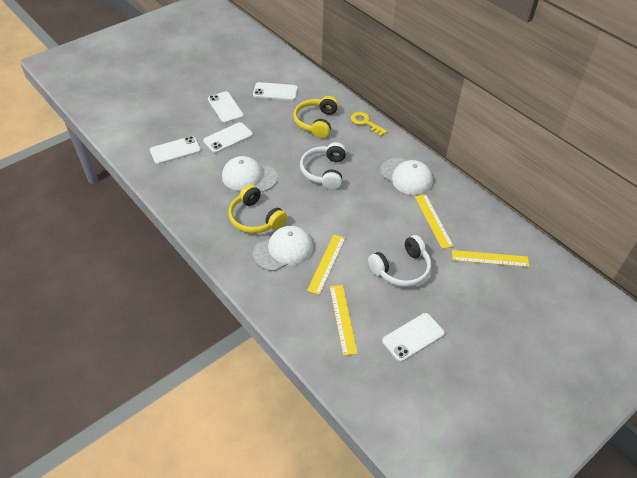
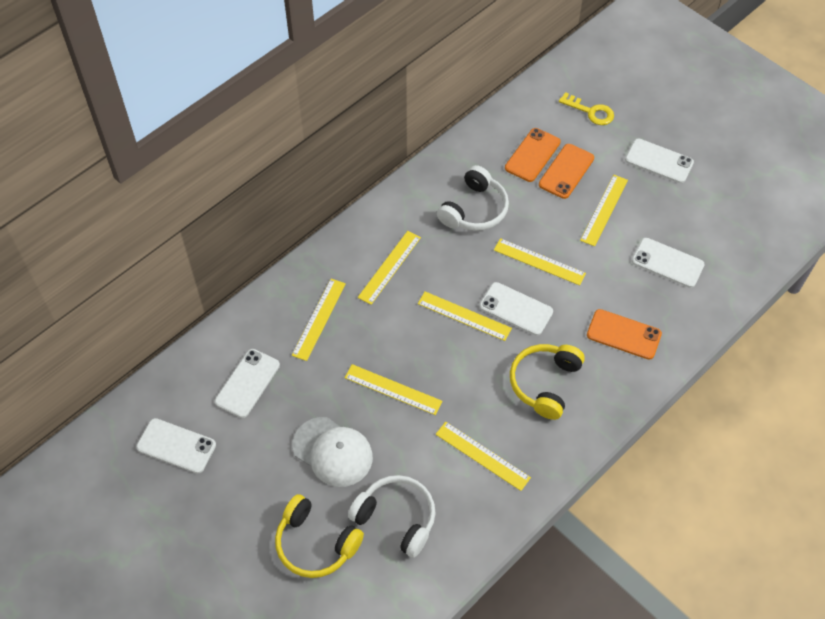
orange phone: none = 0 -> [505,128,561,182] [539,144,594,199] [587,309,662,360] = 3
white cap: [222,156,278,192] [253,226,313,271] [380,158,433,195] = 3 -> [293,417,373,487] = 1
yellow ruler: [307,235,345,295] [330,285,358,356] [415,194,454,249] [452,250,529,267] = 4 -> [292,279,346,361] [345,364,443,415] [358,231,421,305] [418,292,512,341] [436,422,531,491] [494,238,586,285] [580,175,628,246] = 7

